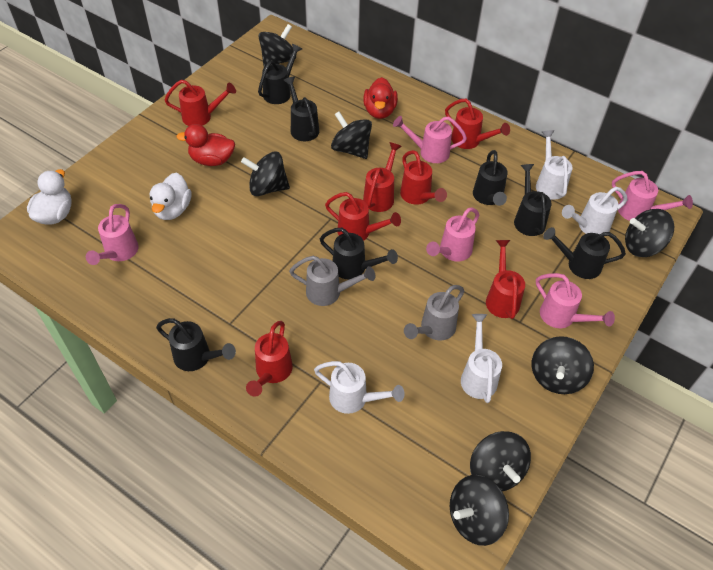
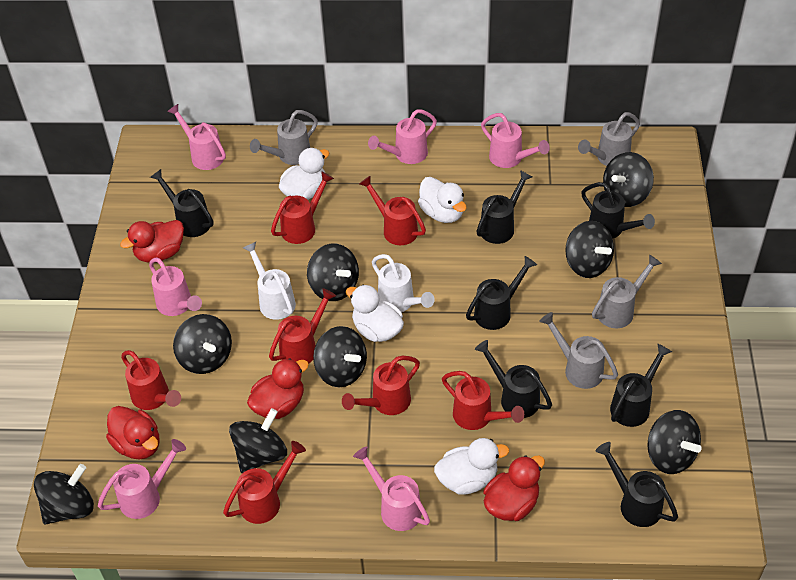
black spinning top: [241,151,290,196] [259,24,296,67] [331,111,372,159] [450,475,509,546] [470,431,531,491] [532,336,594,394] [625,209,674,257] = 7 -> [34,464,94,525] [173,314,232,374] [229,408,287,473] [307,244,359,301] [313,326,367,387] [565,221,614,278] [603,152,654,207] [647,410,702,474] = 8
grey watering can: [289,256,375,306] [404,285,464,340] = 2 -> [250,110,318,165] [539,312,618,389] [578,112,640,166] [592,254,662,328] = 4
pink watering can: [86,204,139,265] [393,116,467,163] [426,207,479,261] [536,273,615,328] [612,171,693,221] = 5 -> [98,439,186,519] [149,258,202,316] [167,104,226,170] [353,446,430,531] [368,109,437,164] [481,113,550,168] = 6
red duck: [176,124,235,166] [363,77,398,119] = 2 -> [106,406,160,460] [120,220,184,262] [247,358,309,419] [483,455,545,521] = 4
white duck: [27,169,72,225] [150,173,192,220] = 2 -> [279,148,329,200] [346,285,404,342] [418,177,467,223] [434,438,509,495] = 4
white watering can: [314,361,404,414] [461,314,502,403] [536,130,572,200] [562,187,627,234] = 4 -> [243,242,296,320] [372,254,435,312] = 2

